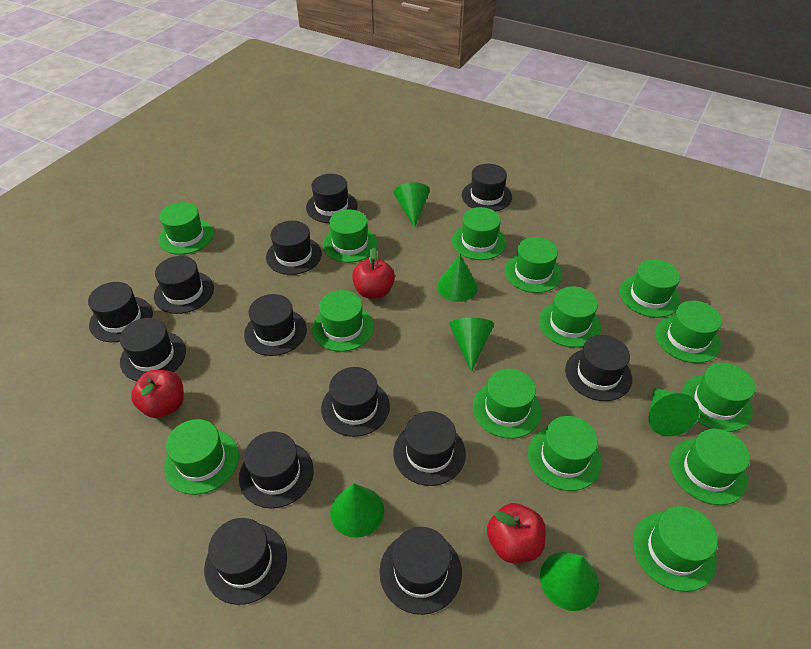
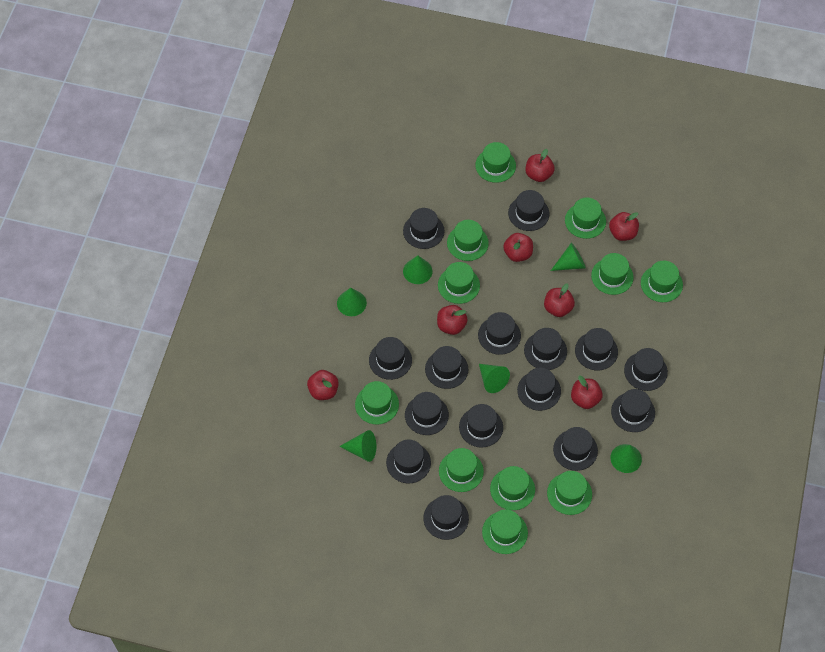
black hat: [88,282,153,342] [120,318,186,381] [154,256,214,314] [204,518,287,605] [239,431,314,508] [244,294,307,356] [266,221,322,275] [306,174,357,223] [321,367,390,437] [379,527,462,615] [393,411,466,486] [462,164,512,212] [565,335,632,401] = 13 -> [369,337,412,380] [386,440,431,483] [403,208,445,249] [405,392,449,435] [423,495,469,540] [425,346,468,389] [459,404,503,448] [478,312,521,355] [508,190,549,231] [517,368,561,411] [524,328,567,370] [553,427,598,471] [575,328,618,371] [611,389,655,432] [624,348,668,391] = 15
green hat: [158,202,214,255] [164,419,239,495] [312,290,374,352] [323,209,377,263] [452,207,506,260] [473,369,542,439] [505,237,562,293] [528,416,602,491] [539,286,601,348] [620,259,681,318] [633,506,718,592] [655,301,722,363] [670,429,750,505] [681,363,755,432] = 14 -> [355,381,399,425] [438,262,480,304] [439,448,484,492] [447,220,489,261] [475,142,516,183] [482,509,528,554] [490,466,535,510] [547,471,592,515] [565,197,606,239] [591,253,633,295] [641,261,683,302] = 11
red apple: [131,370,184,418] [352,247,395,299] [487,503,546,563] = 3 -> [307,370,339,400] [437,305,468,335] [503,233,533,262] [525,149,555,182] [544,283,575,317] [571,376,603,409] [609,212,639,241] = 7

